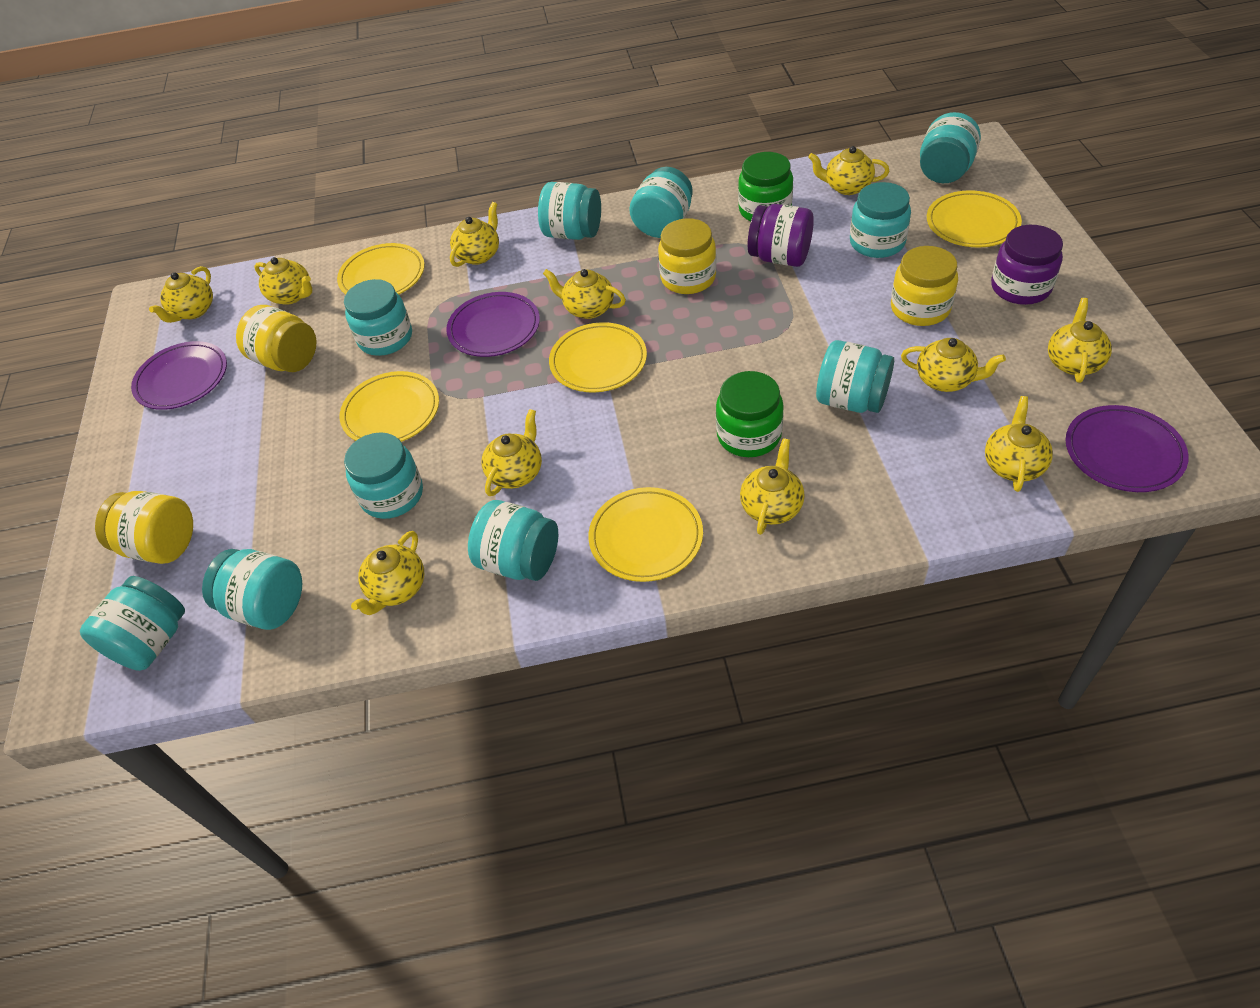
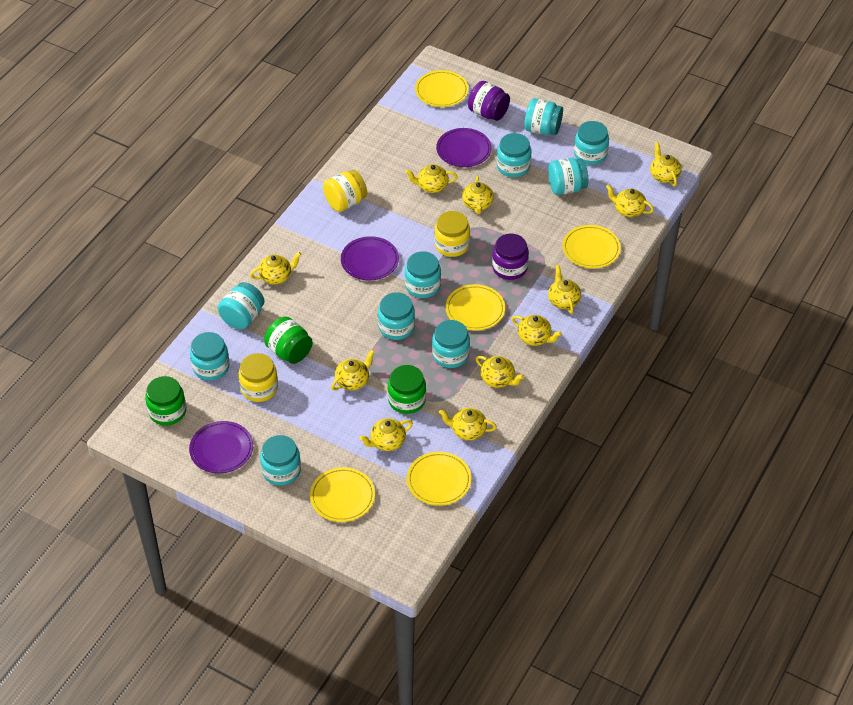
green jar: [716,371,784,457] [738,152,793,221] = 2 -> [145,376,186,425] [264,317,313,364] [388,365,426,414] = 3
yellow jar: [95,491,193,564] [236,305,316,372] [658,218,716,294] [891,246,958,326] = 4 -> [239,353,278,402] [323,170,367,212] [434,211,470,257] = 3

